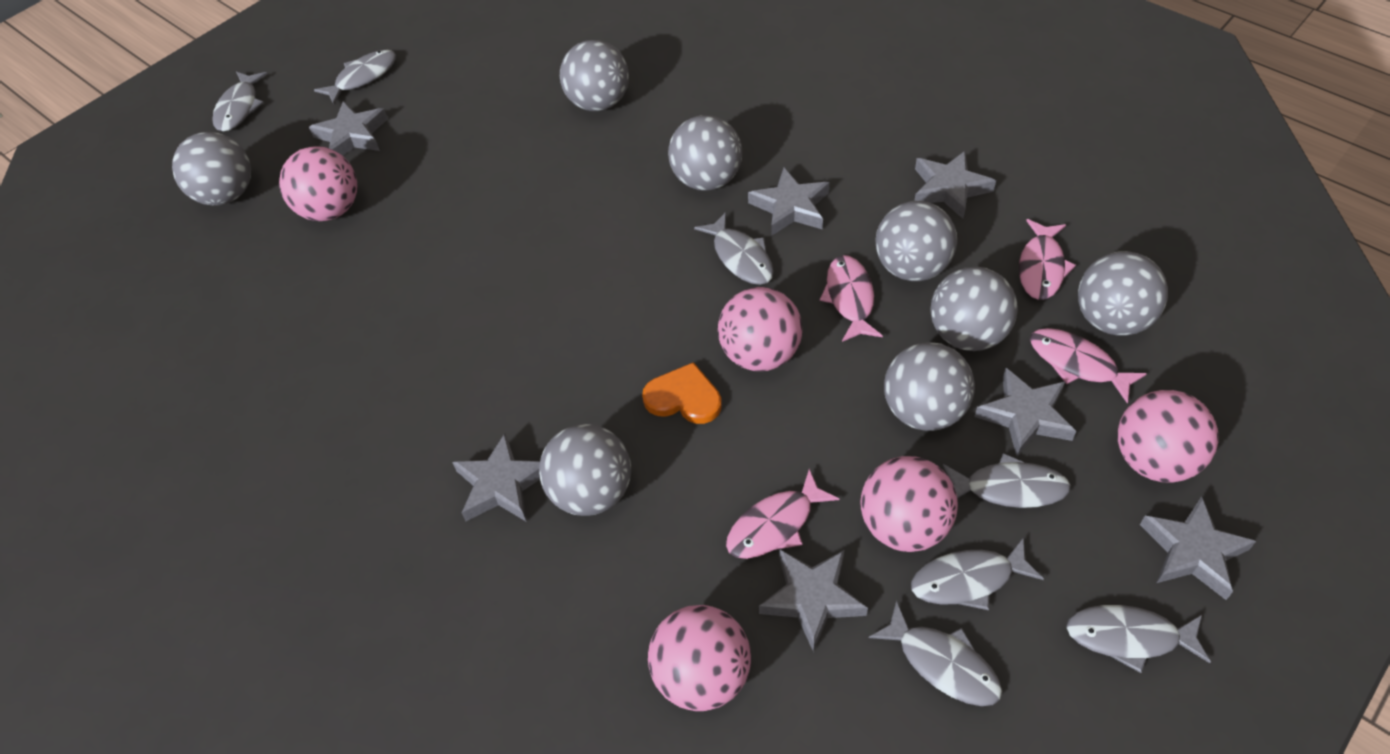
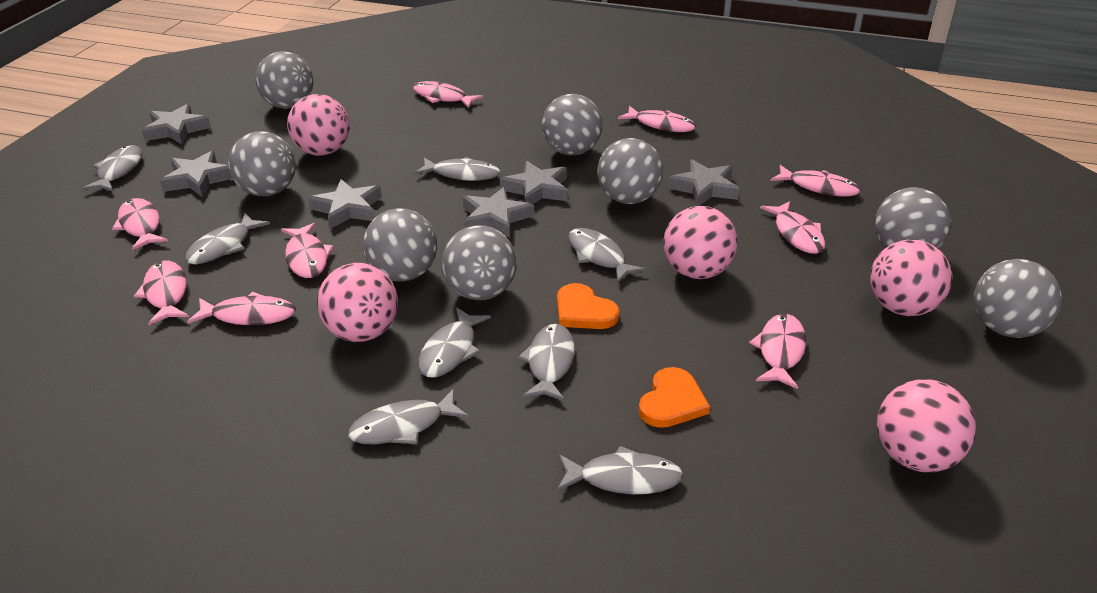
grey fish: [212,72,268,131] [314,50,396,105] [694,212,774,285] [869,601,1002,706] [911,537,1044,610] [943,453,1071,508] [1066,605,1211,673] = 7 -> [82,145,142,192] [185,213,270,264] [348,389,469,445] [414,157,500,181] [418,307,491,378] [518,324,575,401] [557,446,684,494] [568,228,646,283] = 8
grey star: [309,101,388,156] [452,433,540,521] [748,168,829,236] [759,549,868,652] [914,151,996,219] [974,368,1076,457] [1140,496,1256,600] = 7 -> [142,104,211,144] [160,151,232,198] [308,179,382,229] [463,187,534,238] [500,161,568,204] [668,159,739,206] = 6
orange heart: [642,362,722,424] = 1 -> [557,283,620,329] [639,367,710,428] = 2
pink fish: [726,469,840,559] [820,255,883,342] [1019,219,1076,300] [1030,328,1147,403] = 4 -> [112,198,168,251] [134,260,189,325] [187,292,296,325] [281,223,334,278] [413,81,483,108] [618,106,696,132] [749,314,806,389] [760,201,825,254] [770,165,861,196] = 9

